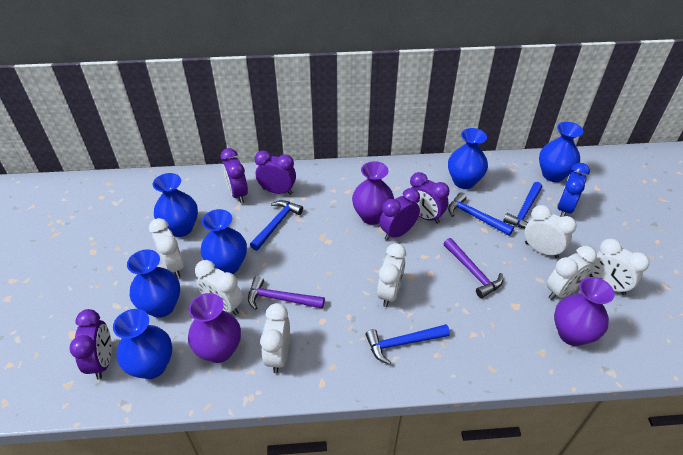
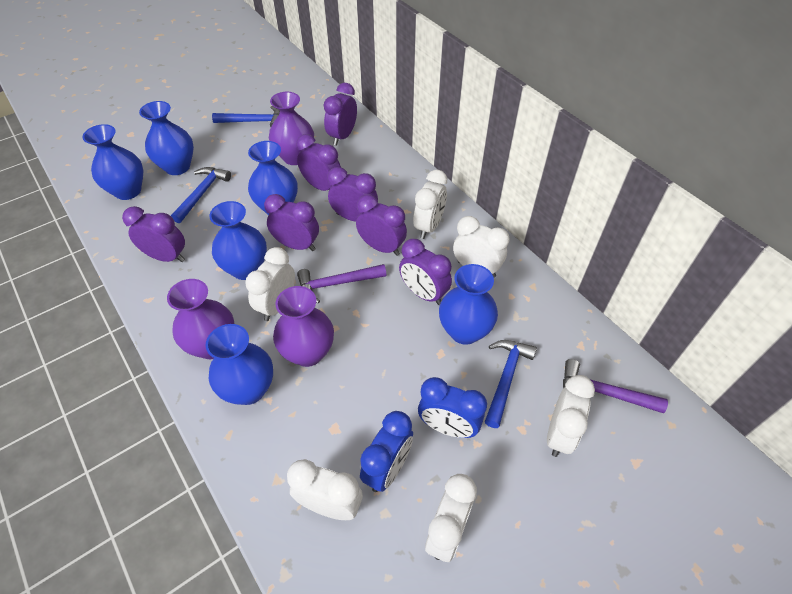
blue clock: [557,163,590,217] = 1 -> [360,411,413,492] [418,377,487,438] = 2
blue hammer: [250,200,303,251] [365,324,450,365] [448,192,514,236] [503,182,542,228] = 4 -> [171,167,231,223] [212,106,280,127] [485,340,537,428] = 3
purple clock: [69,309,112,379] [221,148,248,203] [255,150,296,195] [379,188,420,241] [410,172,449,224] = 5 -> [122,206,185,262] [264,194,319,251] [296,134,341,191] [324,83,357,145] [327,167,378,222] [356,194,407,256] [399,239,452,305] = 7
white clock: [149,218,184,278] [195,260,243,315] [260,303,290,373] [377,243,406,307] [524,205,577,258] [547,246,597,300] [590,239,650,295] = 7 -> [245,247,295,321] [287,459,363,520] [413,170,447,239] [425,474,477,562] [453,216,509,278] [547,375,595,457] = 6

